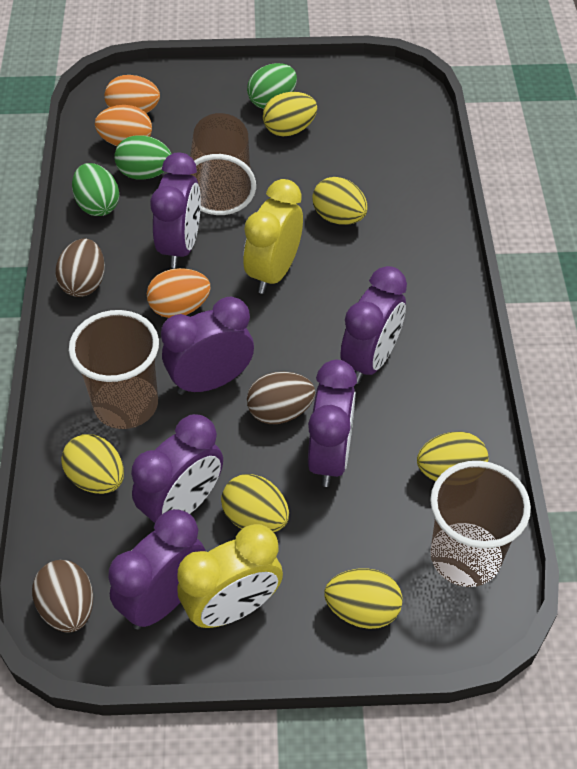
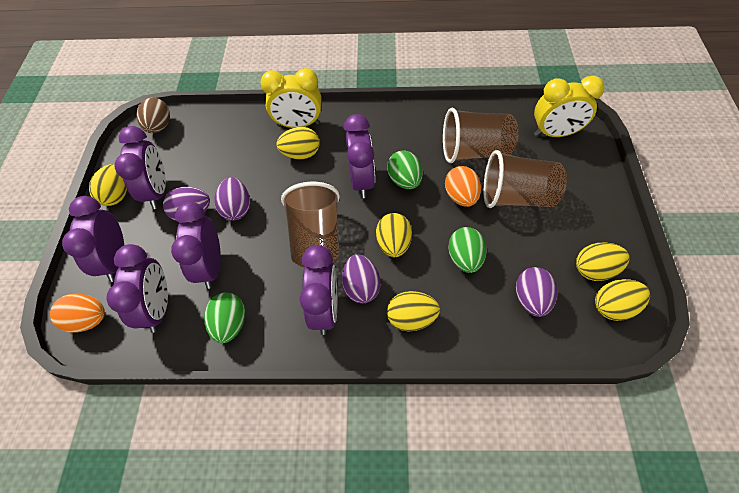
brown egg: [32,560,93,633] [55,239,105,297] [247,372,315,424] = 3 -> [137,98,170,133] = 1
orange egg: [95,105,152,146] [104,75,160,113] [147,268,211,318] = 3 -> [50,293,105,333] [445,166,481,207] = 2
purple egg: none = 0 -> [163,187,210,221] [215,177,250,220] [342,254,381,303] [516,267,557,317] = 4

